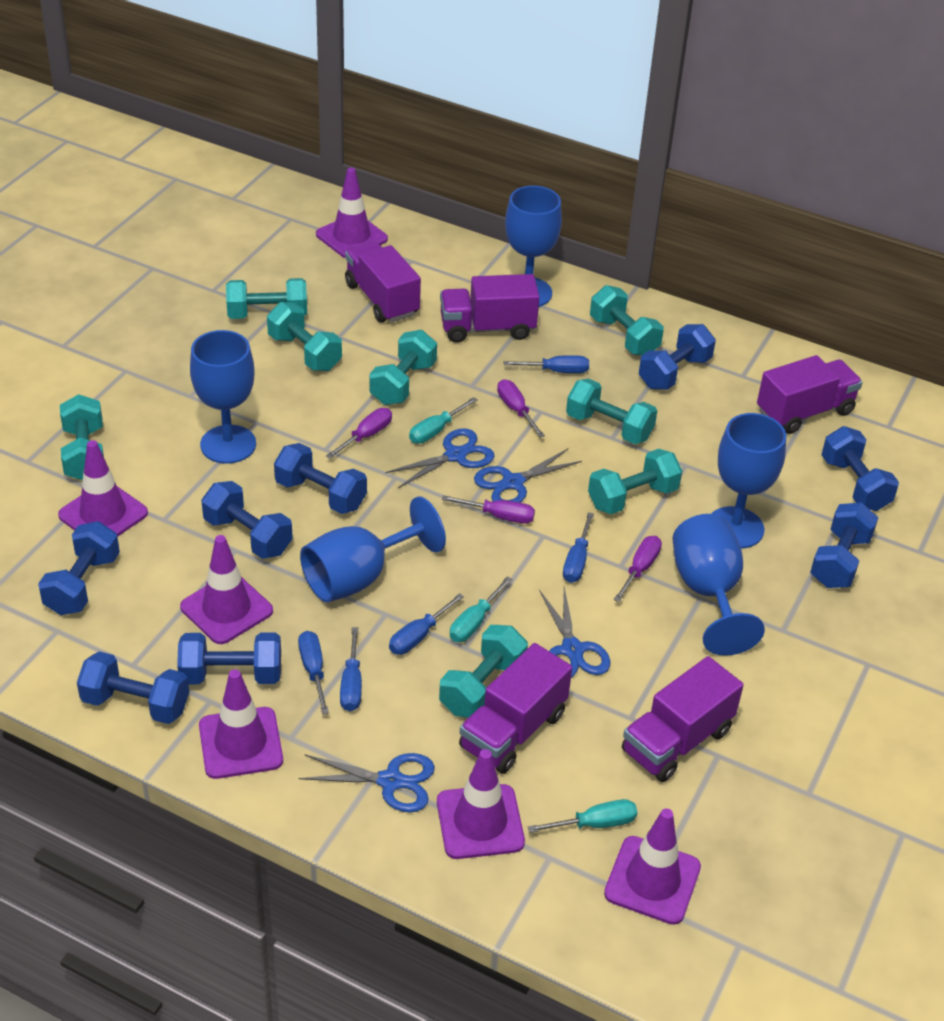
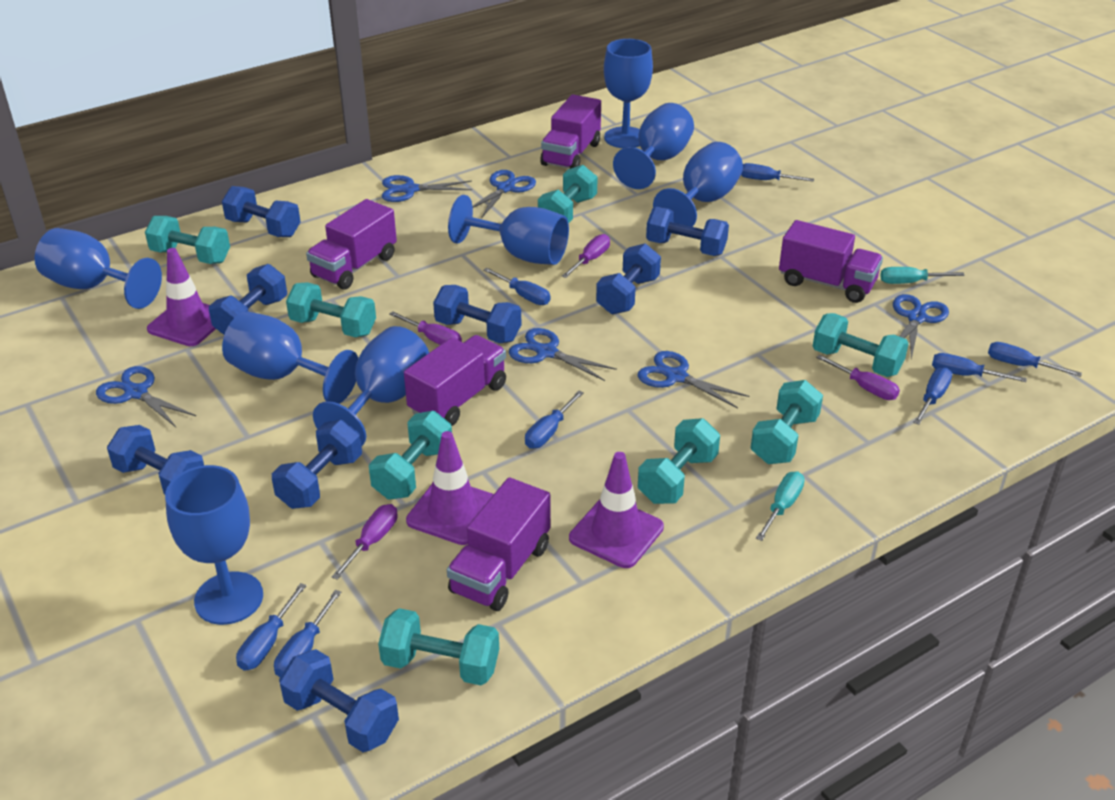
blue goblet: [190,330,256,464] [300,497,446,603] [505,186,562,307] [672,514,765,656] [711,413,786,548] = 5 -> [35,228,162,309] [165,465,263,625] [222,311,358,404] [313,326,429,447] [448,195,569,265] [604,39,653,148] [613,103,694,189] [653,142,743,227] = 8
blue scissors: [298,753,435,813] [385,428,495,488] [474,449,582,503] [539,587,611,678] = 4 -> [96,366,196,427] [382,175,472,202] [473,170,536,218] [509,328,617,381] [637,351,749,409] [893,294,949,359] = 6
blue screwdriver: [298,631,329,714] [340,627,362,711] [389,593,464,655] [504,355,589,373] [563,512,594,583] = 5 -> [236,583,307,671] [274,590,341,677] [483,268,551,305] [525,391,584,449] [741,163,814,182] [913,367,952,425] [932,353,1027,382] [988,342,1082,377] = 8
purple traffic cone: [58,440,148,537] [180,535,273,644] [199,669,283,779] [316,168,388,258] [437,749,525,859] [604,808,701,925] = 6 -> [147,248,216,346] [406,431,494,545] [569,452,664,568] = 3
turquoise screwdriver: [409,397,478,444] [450,576,512,642] [528,799,638,833] = 3 -> [756,471,805,541] [880,267,965,284] = 2

